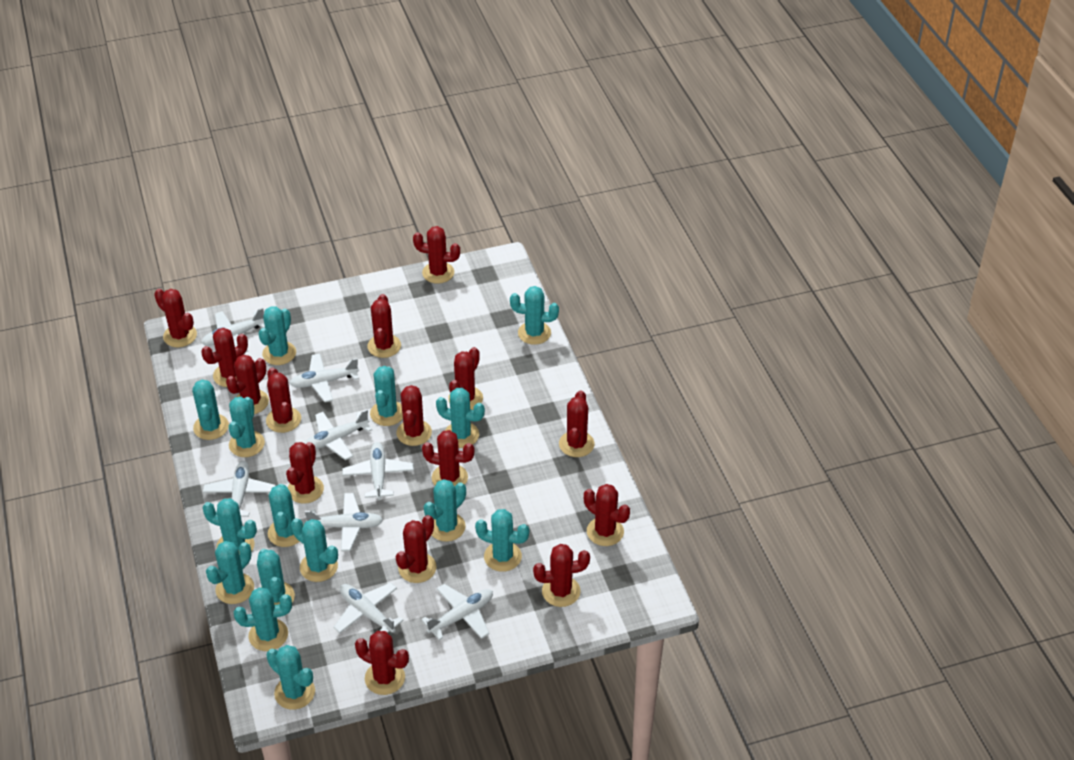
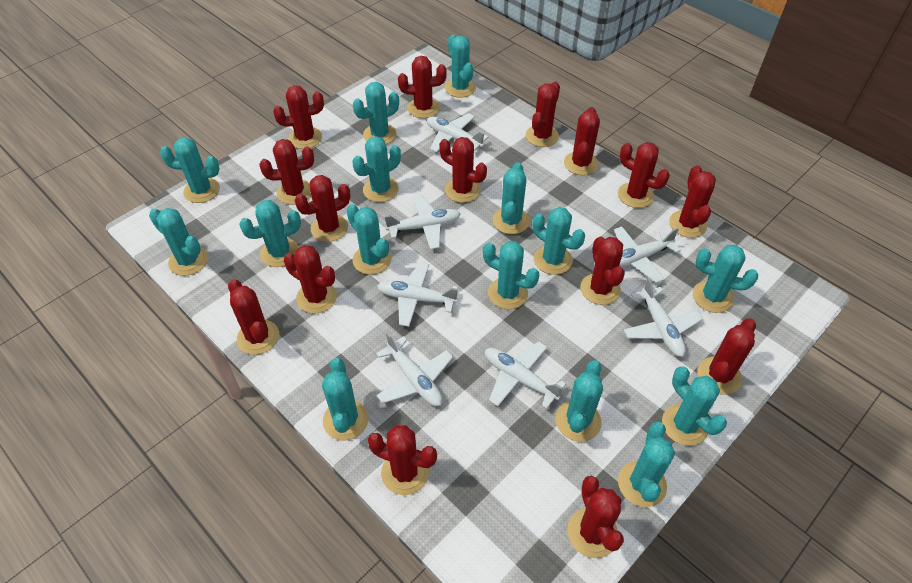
white plane: [201,308,265,352] [203,461,276,517] [289,353,359,402] [304,409,372,460] [305,493,383,551] [333,583,404,633] [342,442,414,500] [421,584,493,640] = 8 -> [376,332,453,406] [377,263,458,327] [384,195,461,250] [427,113,488,152] [485,342,566,409] [614,227,681,283] [624,277,703,357] = 7

